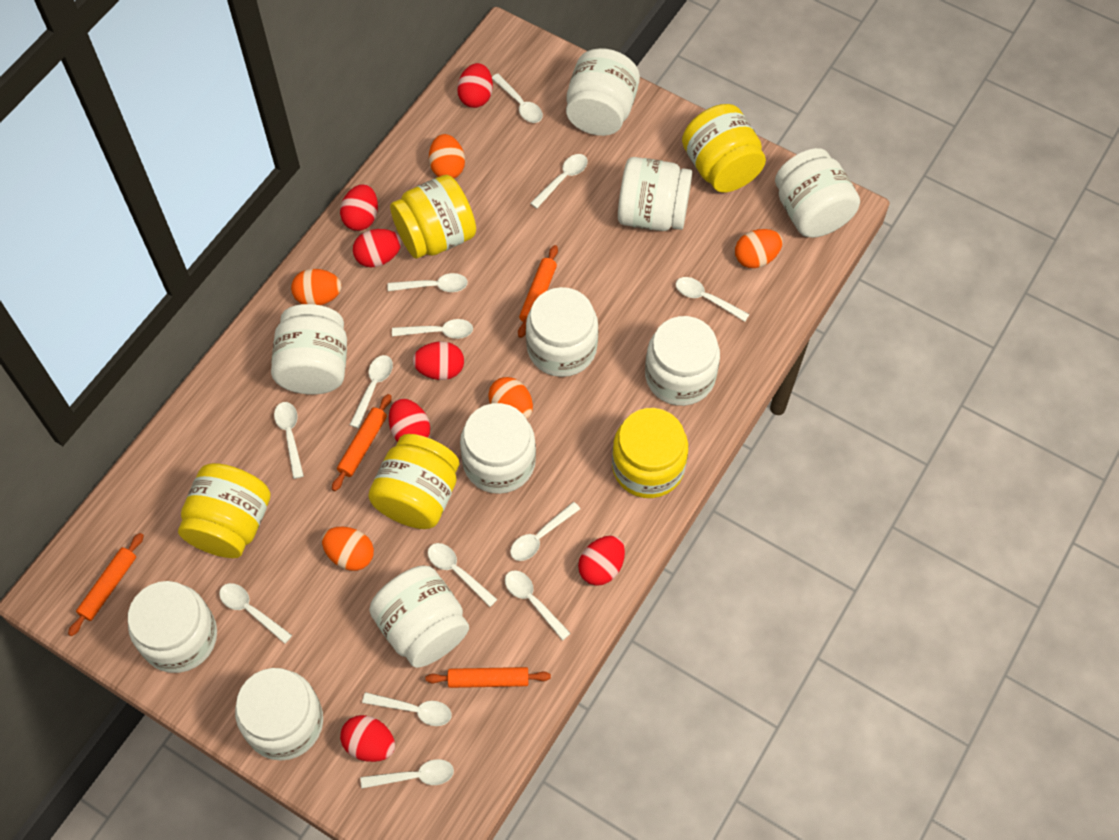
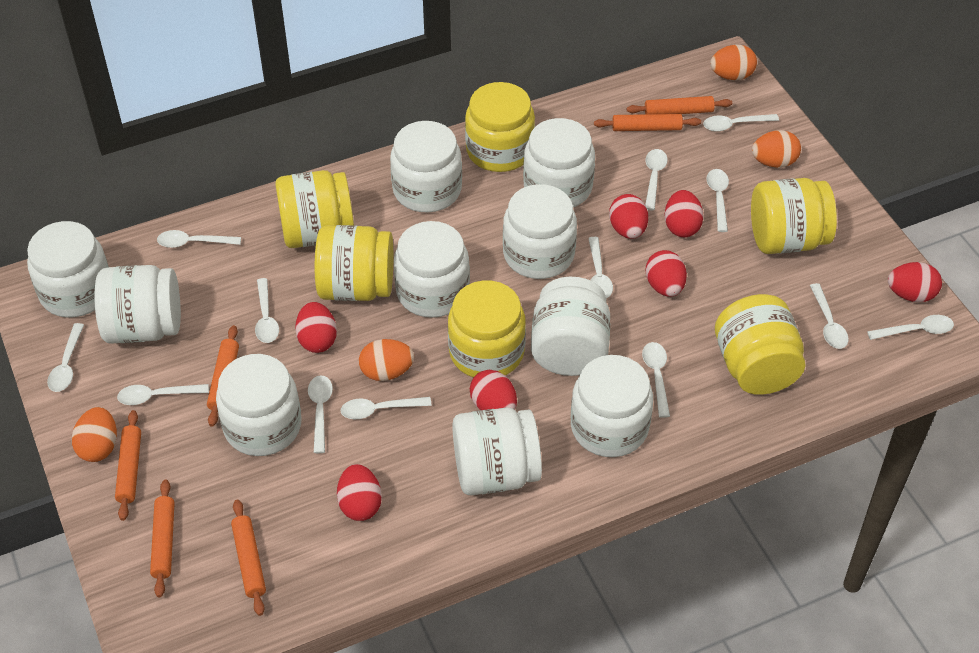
orange egg: [291,269,342,305] [322,527,374,571] [429,134,465,178] [488,377,533,419] [735,229,783,268] = 5 -> [72,407,117,462] [359,339,414,381] [710,45,757,80] [752,130,801,168] = 4
orange rolling pin: [68,533,144,636] [332,394,391,491] [425,667,551,688] [518,245,558,338] = 4 -> [115,410,141,521] [150,480,175,597] [207,325,239,427] [231,500,266,616] [594,114,701,131] [627,96,732,114] = 6
yellow jar: [178,463,271,558] [368,434,459,529] [390,175,476,259] [612,408,688,498] [682,104,766,192] = 5 -> [275,170,354,248] [315,225,393,301] [448,280,526,378] [465,82,535,172] [715,294,805,395] [751,178,837,254] = 6

